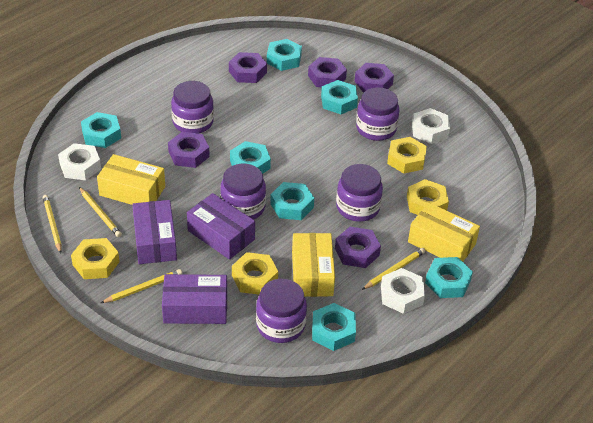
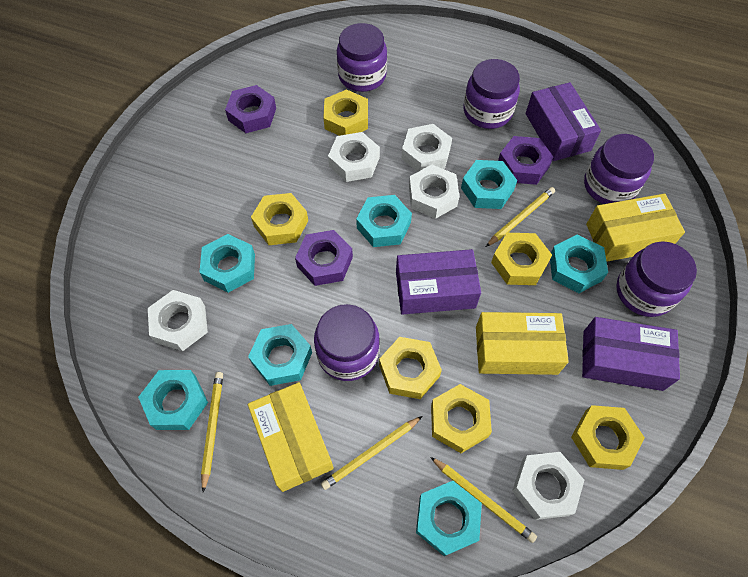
purple nut: [168,132,210,168] [229,52,267,83] [308,57,347,87] [335,227,381,268] [354,63,394,93] = 5 -> [225,85,276,133] [295,230,353,286] [498,136,553,185] = 3
white nut: [58,143,101,180] [381,268,425,314] [412,108,450,144] = 3 -> [148,290,208,351] [328,132,380,182] [401,124,452,172] [409,165,460,219] [512,452,584,520] = 5
yellow nut: [71,238,120,279] [232,252,278,295] [387,137,427,173] [407,179,449,215] = 4 -> [251,193,308,245] [323,89,368,136] [379,337,442,399] [431,384,492,453] [491,233,552,285] [571,405,645,470] = 6

